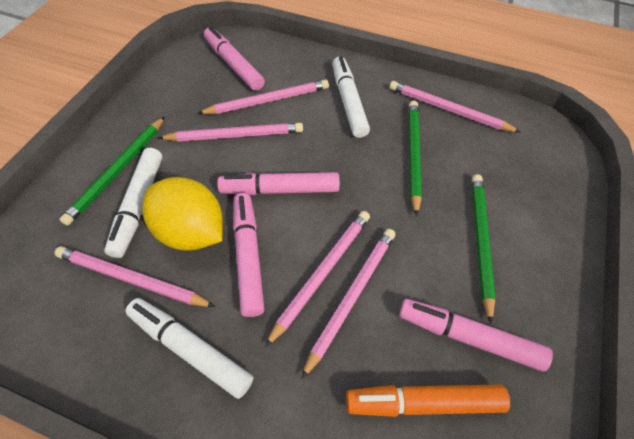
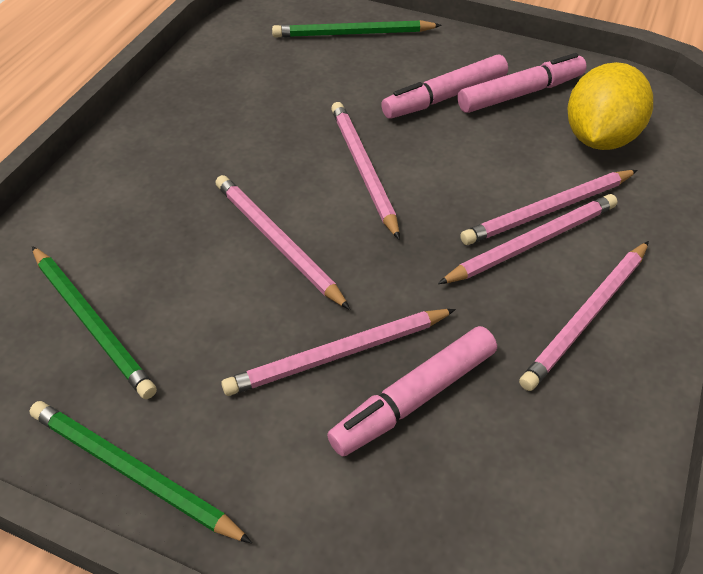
orange marker: [346,384,510,417] = 1 -> none = 0
pink marker: [204,26,265,91] [217,172,340,195] [233,193,265,317] [399,299,553,371] = 4 -> [327,326,497,456] [381,55,508,119] [458,53,587,113] = 3
white marker: [104,148,162,258] [125,298,253,399] [332,56,370,138] = 3 -> none = 0

